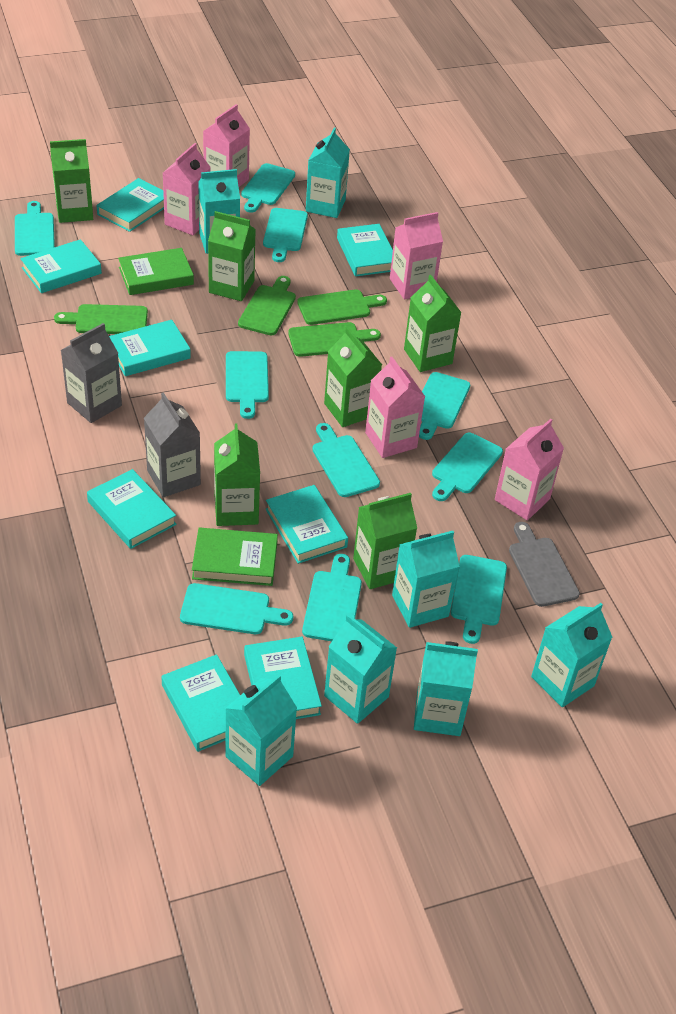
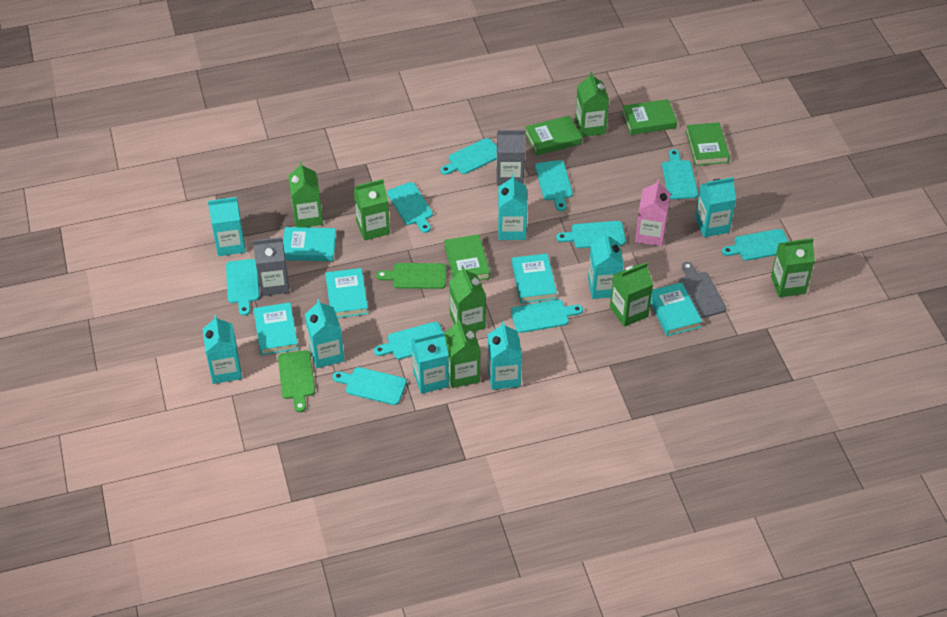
green book: [118,248,194,295] [192,528,278,586] = 2 -> [444,234,490,280] [525,116,582,155] [622,99,677,135] [686,122,730,166] = 4
green carton: [50,139,93,223] [208,211,256,301] [214,423,260,526] [324,327,382,427] [353,493,417,589] [404,275,462,372] = 6 -> [288,162,323,227] [353,179,390,241] [444,319,481,388] [449,266,486,331] [575,72,609,137] [610,262,653,327] [771,238,815,297] = 7
green cutting board: [54,304,148,334] [238,276,296,335] [288,322,381,357] [297,289,387,325] = 4 -> [278,350,315,412] [376,263,446,289] = 2
pink carton: [163,143,211,235] [203,104,250,187] [365,357,425,458] [390,212,443,299] [495,419,564,520] = 5 -> [635,179,671,246] = 1
turquoise book: [20,239,102,293] [87,469,177,549] [96,178,164,232] [109,320,191,376] [161,654,240,752] [244,637,322,719] [266,485,348,564] [337,224,393,277] = 8 -> [253,302,298,356] [283,227,336,261] [325,268,368,318] [512,254,557,303] [650,282,702,336] = 5
turquoise carton: [198,169,240,254] [225,674,297,786] [306,128,350,218] [324,614,397,724] [392,531,460,628] [414,641,478,736] [531,603,612,707] = 7 -> [203,315,242,384] [208,197,246,256] [305,299,344,368] [411,332,449,394] [487,321,522,390] [498,175,527,240] [588,232,624,299] [695,177,736,237] = 8

